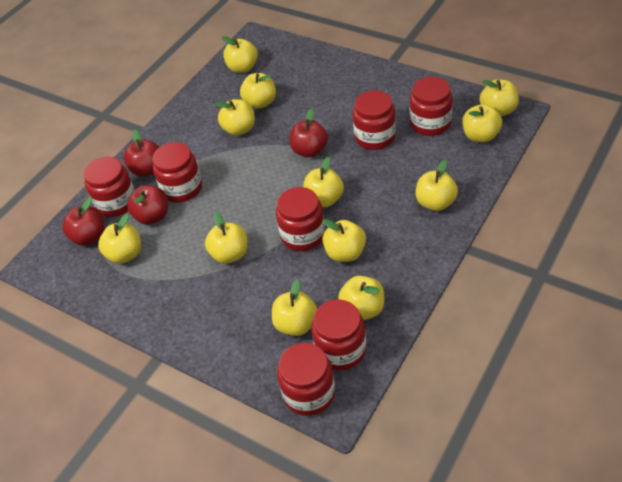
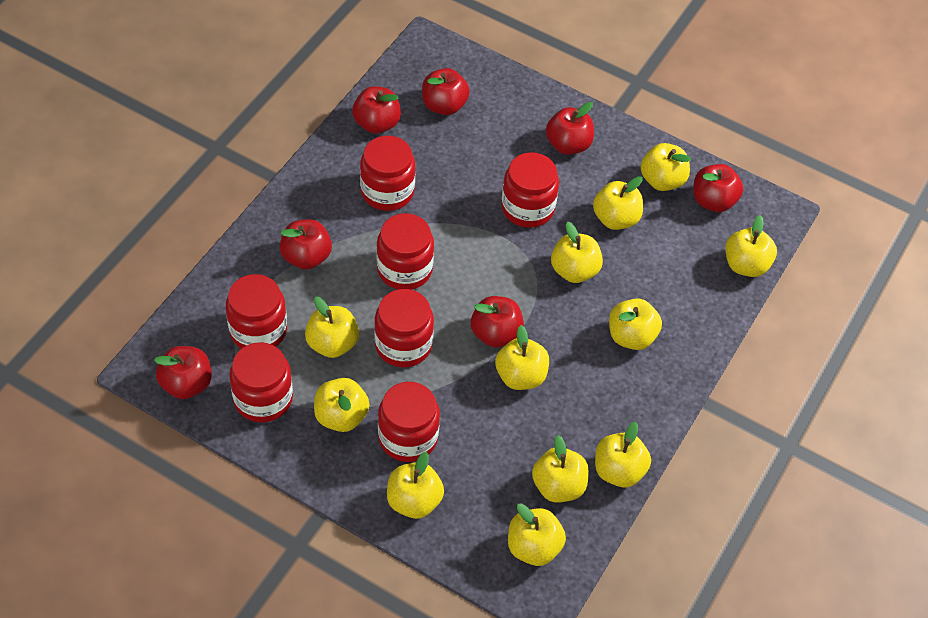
red apple: [62,197,104,246] [124,129,159,177] [127,185,168,225] [290,109,328,157] = 4 -> [154,346,212,399] [280,219,332,269] [352,86,401,134] [422,68,470,115] [471,296,524,348] [546,102,594,155] [693,164,743,212] = 7

